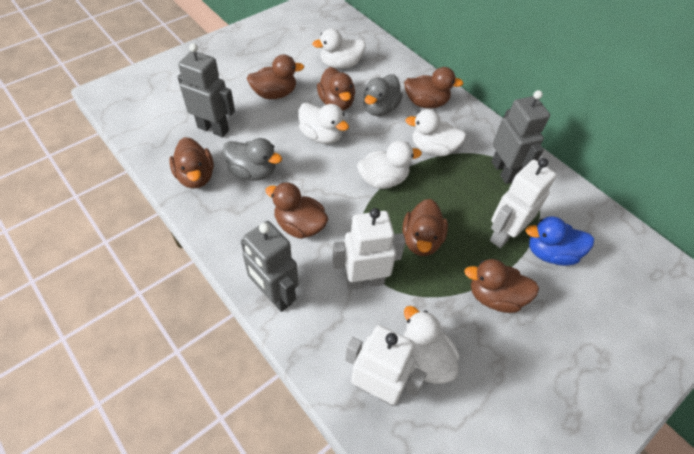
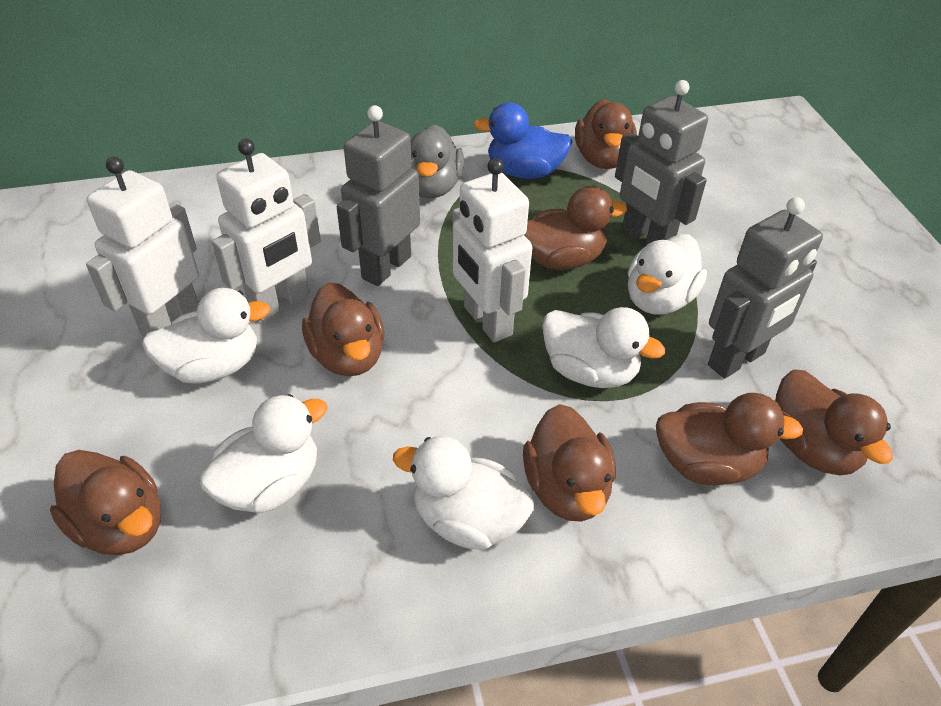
grey duck: [223,138,282,181] [363,75,403,116] = 2 -> [411,125,464,198] = 1

